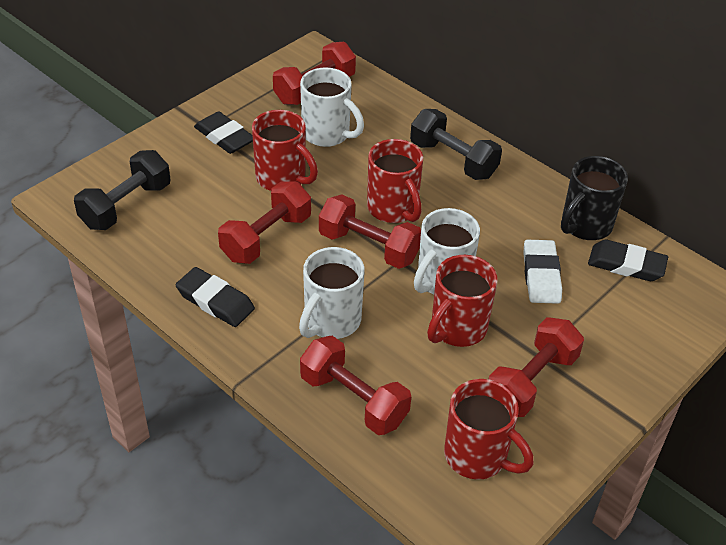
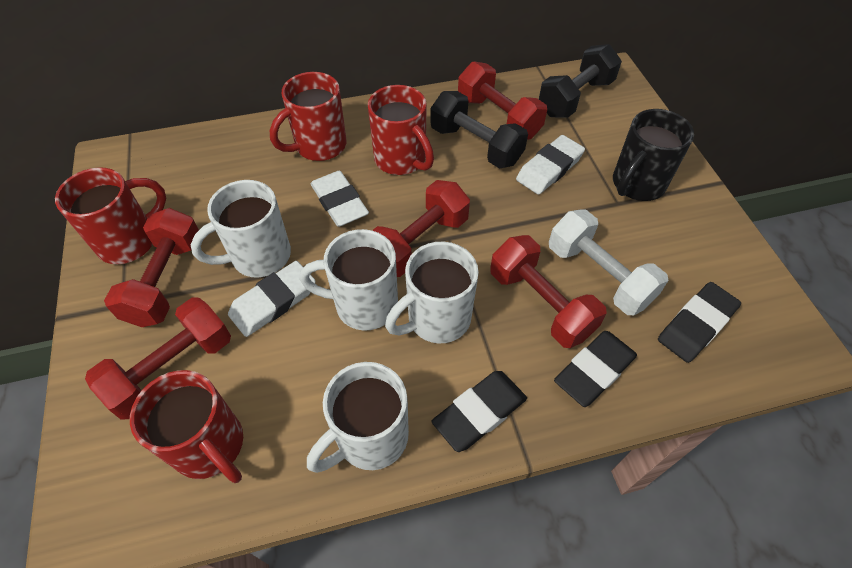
white dumbbell: none = 0 -> [549,209,668,315] = 1
white eraser: [523,240,562,304] = 1 -> [228,261,316,337] [311,171,369,227] [516,135,585,195] = 3
white mug: [299,247,365,339] [300,67,364,147] [414,208,480,295] = 3 -> [191,180,291,278] [300,229,398,331] [307,362,409,473] [385,242,479,343] = 4

